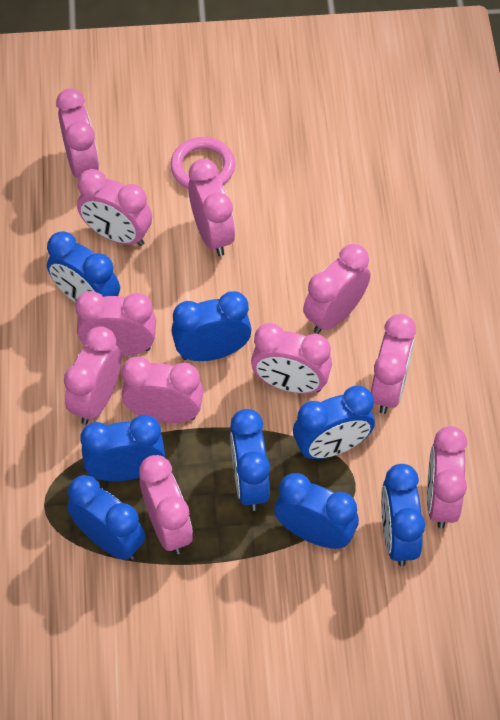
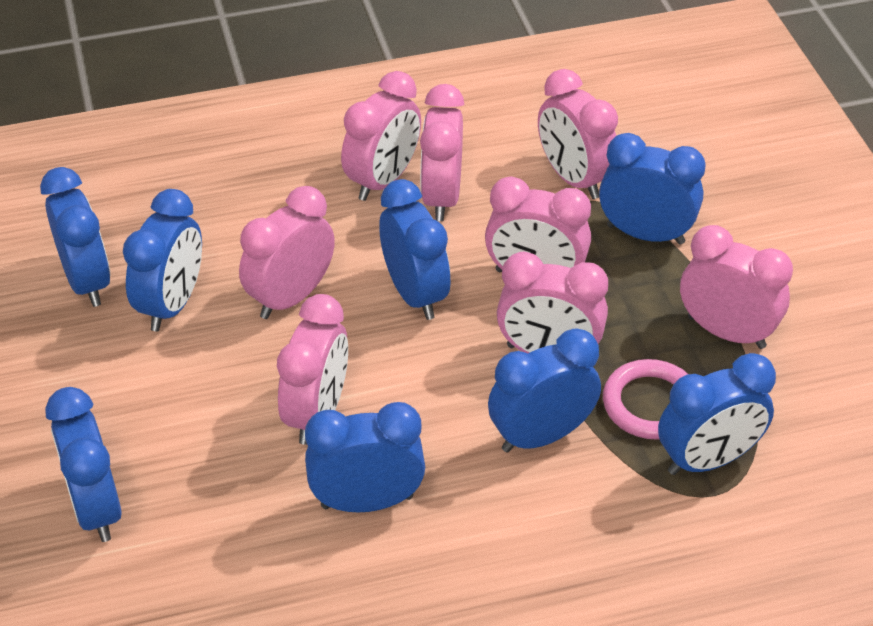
pink clock: [56,89,99,178] [64,326,121,425] [75,291,156,356] [77,169,152,246] [121,357,204,423] [139,455,193,554] [188,159,235,256] [251,323,332,394] [303,244,370,334] [371,314,416,414] [427,426,467,529] = 11 -> [239,186,335,319] [277,294,348,445] [341,71,421,201] [420,84,464,221] [485,176,591,272] [497,251,608,353] [538,69,618,199] [680,225,793,349] = 8

